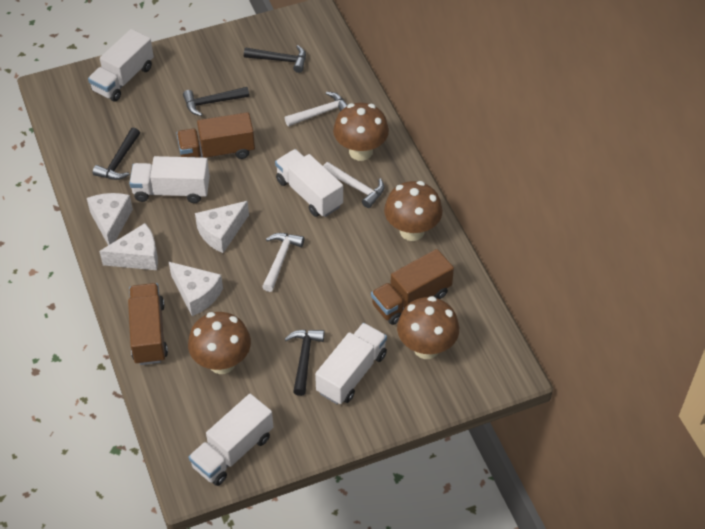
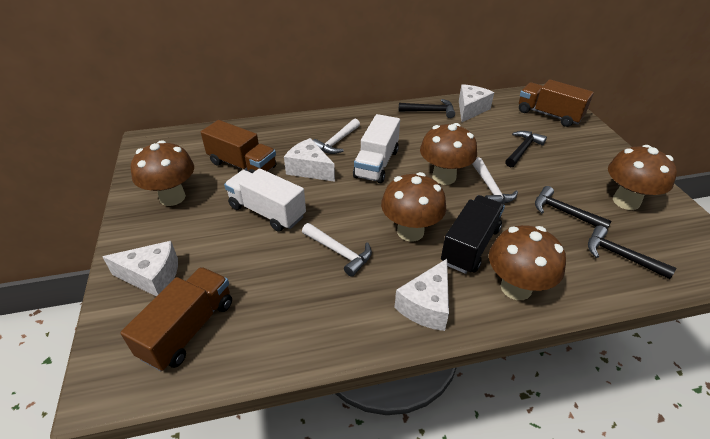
black truck: none = 0 -> [441,195,505,274] = 1
brown mushroom: [188,312,251,374] [333,103,389,161] [384,181,443,241] [397,296,459,359] = 4 -> [131,140,194,206] [381,172,446,242] [420,123,477,185] [489,225,566,300] [608,145,677,210] = 5
white truck: [88,29,154,102] [129,156,210,203] [189,394,273,486] [275,149,343,217] [315,323,387,405] = 5 -> [224,168,306,232] [353,114,400,183] = 2

